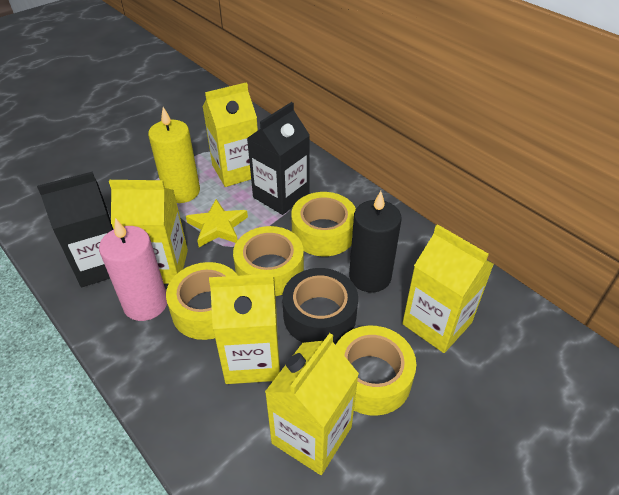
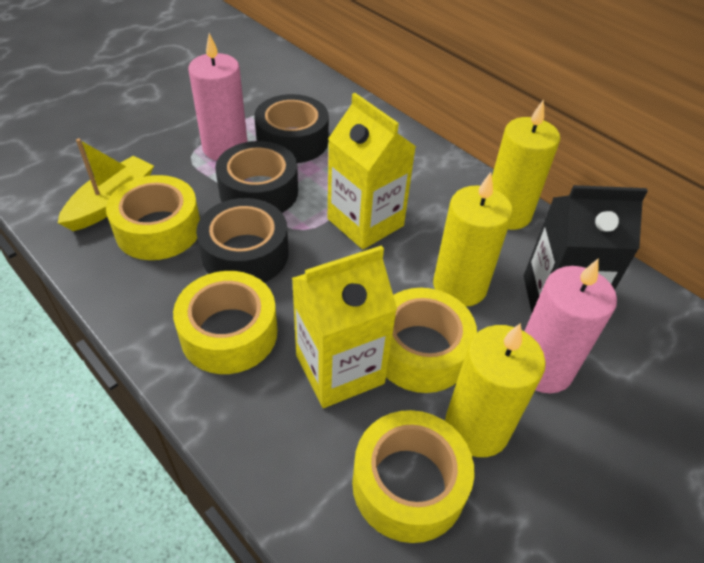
black candle: [349,191,402,292] = 1 -> none = 0
black carton: [37,171,113,287] [247,102,310,215] = 2 -> [524,185,648,312] = 1
black tape: [282,268,358,344] = 1 -> [196,198,289,282] [215,141,298,213] [254,94,329,163] = 3
pink candle: [99,218,167,321] = 1 -> [188,33,248,161] [525,258,617,393] = 2
yellow boat: none = 0 -> [58,138,154,231] = 1
yellow candle: [148,107,200,203] = 1 -> [433,172,513,307] [445,323,545,457] [492,99,560,230] = 3
yellow carton: [109,180,188,284] [203,82,258,187] [209,274,280,384] [265,333,359,475] [402,224,494,353] = 5 -> [292,245,397,408] [328,93,416,249] = 2
yellow star: [186,199,248,247] = 1 -> none = 0

